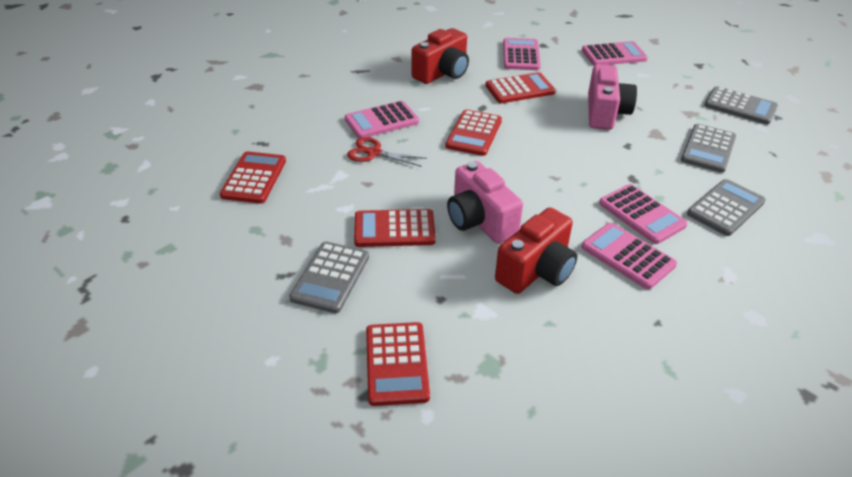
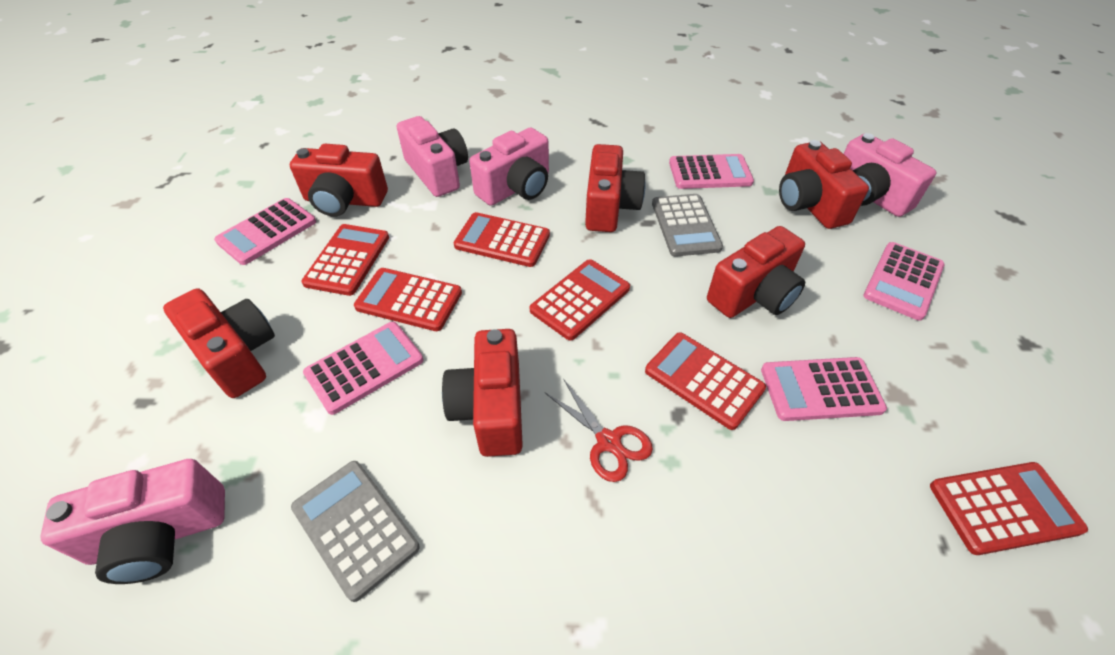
grey calculator: [289,242,369,313] [681,124,736,173] [687,179,766,236] [704,86,778,125] = 4 -> [291,461,420,602] [652,194,723,257] = 2
pink camera: [447,161,523,243] [588,64,637,130] = 2 -> [40,459,225,584] [397,116,468,197] [469,127,549,206] [844,133,937,217] = 4
red calculator: [220,151,286,204] [354,209,436,247] [366,322,430,406] [446,109,502,156] [485,72,556,103] = 5 -> [301,224,389,296] [354,268,462,331] [454,212,550,267] [530,259,630,341] [645,332,766,430] [930,462,1088,555] = 6
red camera: [412,28,469,84] [495,207,577,294] = 2 -> [163,288,275,398] [290,144,388,216] [442,329,523,457] [585,144,646,232] [707,226,805,318] [779,140,869,229] = 6

